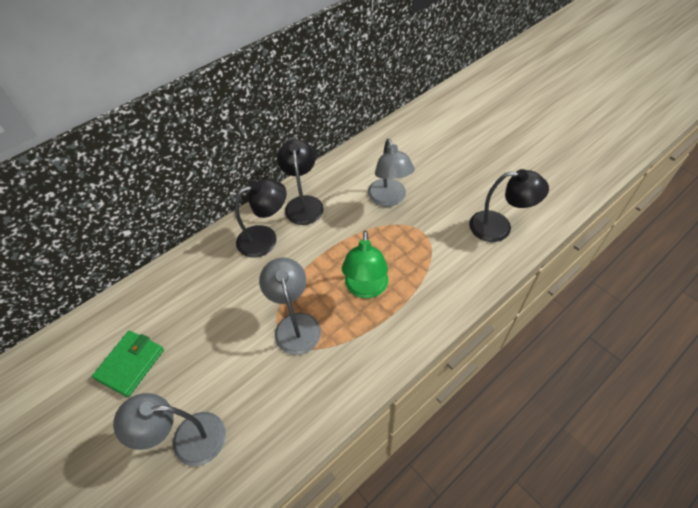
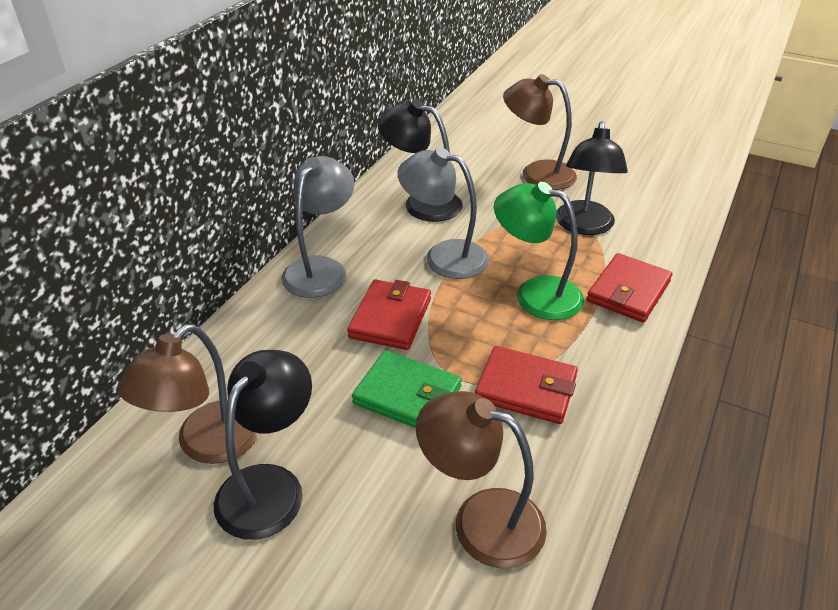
brown lamp: none = 0 -> [118,324,259,464] [416,391,547,568] [503,74,577,190] = 3
grey lamp: [113,393,226,466] [259,258,321,355] [368,139,415,207] = 3 -> [281,156,354,298] [397,147,489,279] = 2
red wallet: none = 0 -> [347,279,431,350] [475,346,578,424] [587,253,672,323] = 3

